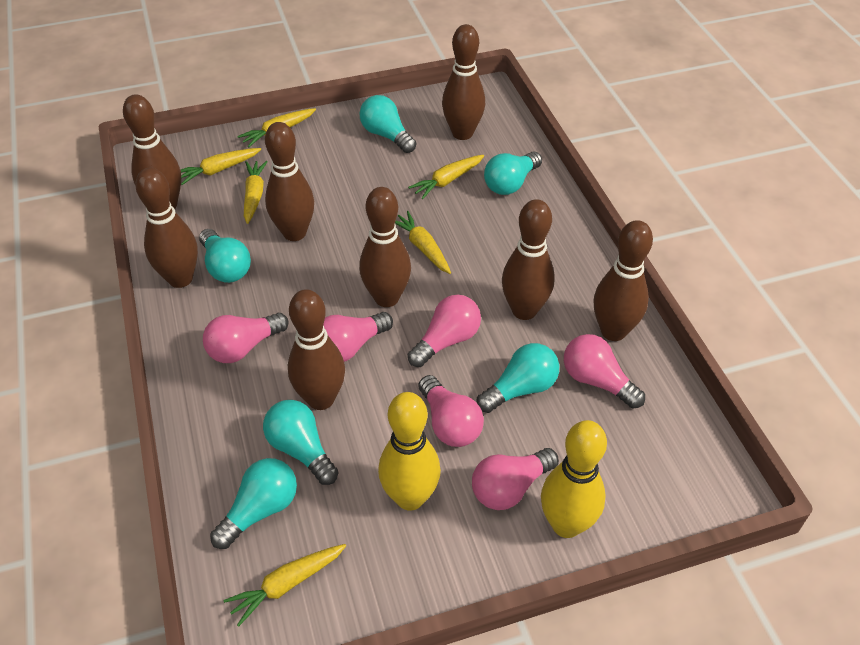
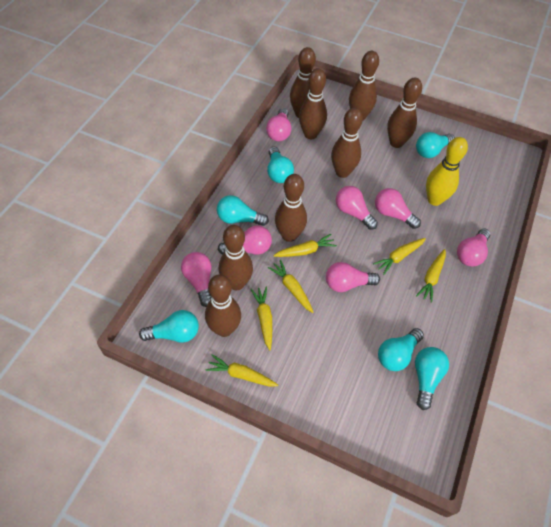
pink light bulb: [203,313,289,363] [323,312,393,362] [408,295,481,367] [418,375,484,447] [472,448,559,510] [564,334,645,409] = 6 -> [181,252,212,307] [218,225,272,255] [266,108,291,141] [326,262,380,292] [336,186,378,230] [375,188,421,229] [457,229,490,267] = 7
yellow bowling pin: [378,392,441,511] [541,420,607,538] = 2 -> [426,137,468,206] = 1

